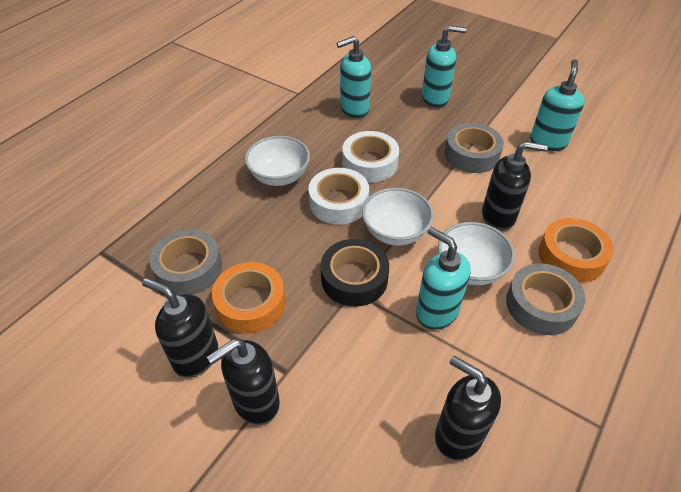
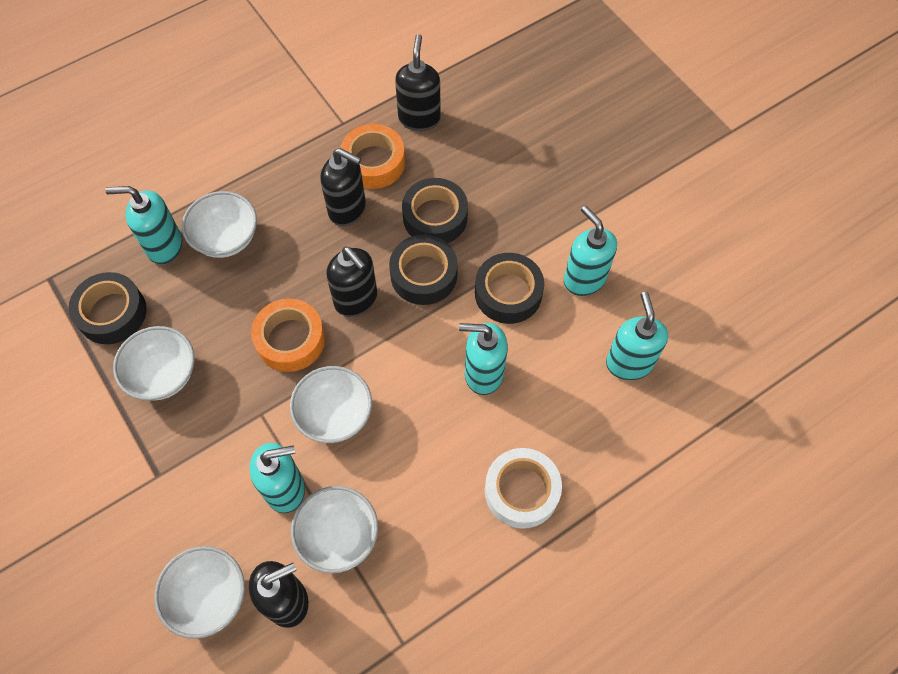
black tape: [321,239,389,307] = 1 -> [69,272,147,344] [389,235,458,305] [402,178,468,243] [475,253,544,324] = 4
grey tape: [149,229,222,295] [444,123,504,173] [506,263,585,335] = 3 -> none = 0
turquoise soap dispenser: [336,36,371,118] [416,227,470,330] [422,25,466,107] [530,59,585,151] = 4 -> [105,186,182,264] [250,443,305,513] [459,323,508,395] [564,206,617,296] [606,292,668,380] = 5
white bowl: [245,136,310,186] [362,188,434,246] [438,222,515,285] = 3 -> [113,326,194,401] [154,546,245,639] [182,191,257,258] [290,366,372,443] [291,486,378,573] = 5
white tape: [308,168,369,225] [342,131,399,182] = 2 -> [485,448,562,529] = 1

